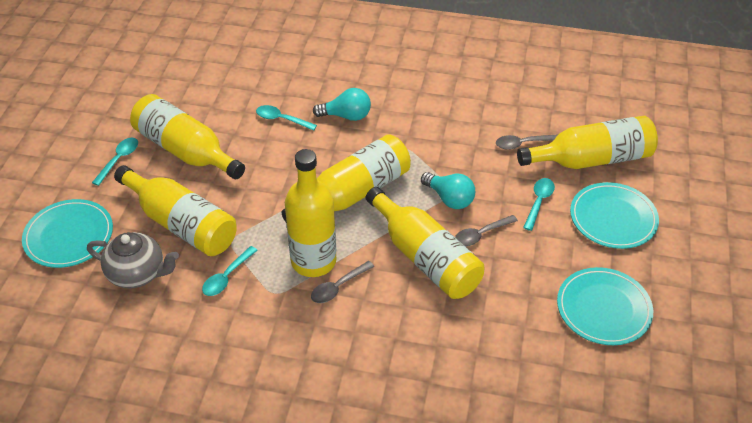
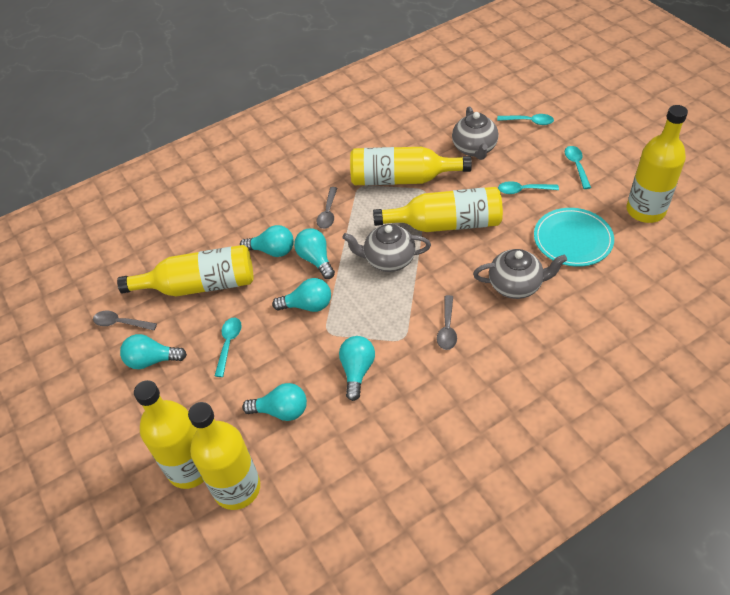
grey teapot: [87,232,179,289] = 1 -> [342,224,431,272] [452,106,498,160] [473,249,567,299] = 3
turquoise light bulb: [313,88,371,121] [421,172,475,209] = 2 -> [120,334,187,369] [240,225,294,257] [242,383,307,421] [272,278,331,312] [294,228,335,279] [339,336,375,401] = 6
turquoise plate: [22,199,113,268] [557,267,653,345] [570,182,659,249] = 3 -> [534,208,614,267] = 1

